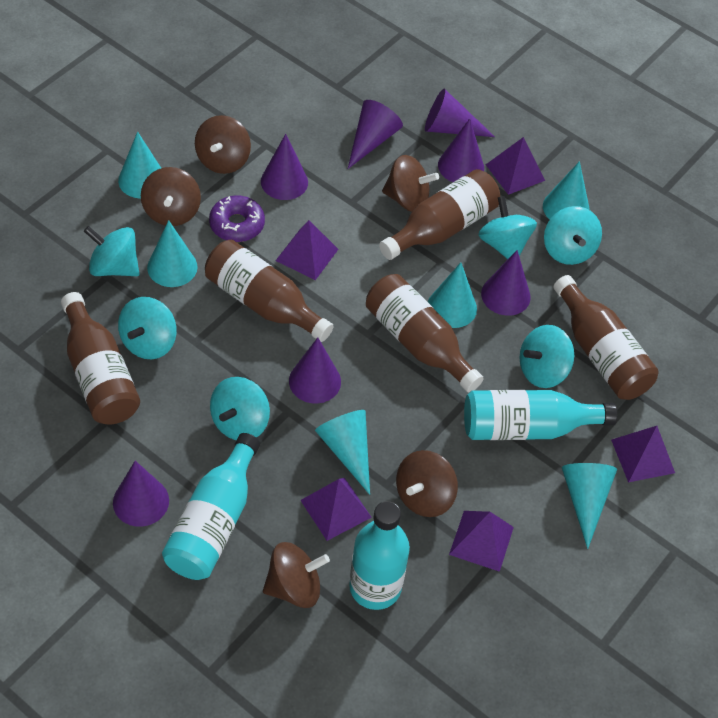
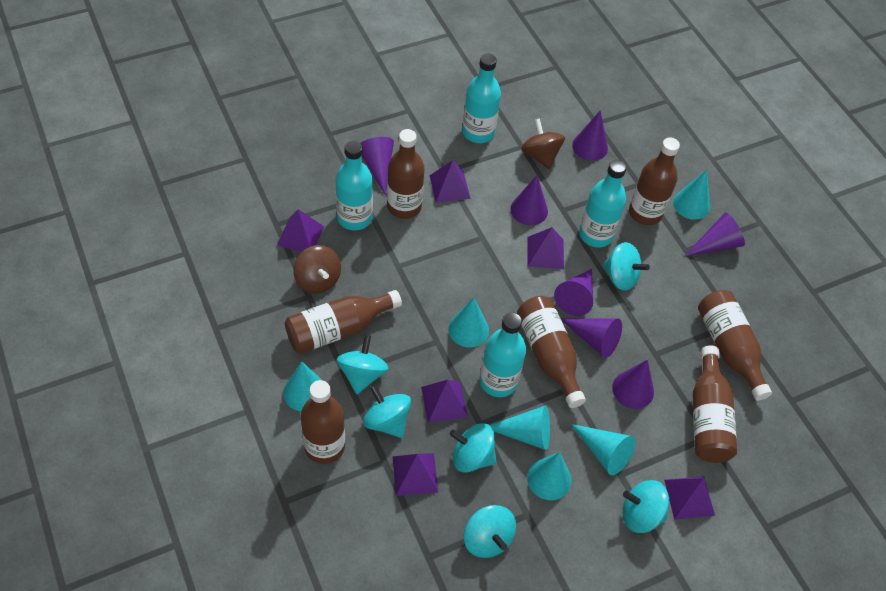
brown bottle: [61,292,140,425] [205,240,333,342] [366,274,484,393] [379,169,500,260] [553,275,659,400] = 5 -> [285,290,402,354] [300,380,345,464] [387,129,425,219] [517,296,586,408] [629,138,680,225] [693,345,737,463] [698,290,772,401] = 7
brown spinning top: [141,167,201,226] [195,115,251,174] [263,542,330,608] [382,155,439,212] [396,450,458,517] = 5 -> [293,245,341,294] [521,118,565,169] = 2
purple donut: [209,195,265,242] = 1 -> none = 0
purple pyramid: [275,220,338,280] [300,478,372,541] [449,511,514,572] [486,137,545,195] [611,426,675,482] = 5 -> [277,209,324,252] [393,453,438,496] [421,380,468,423] [430,160,471,203] [527,227,564,269] [664,476,715,520] = 6
turquoise bottle: [162,433,260,580] [349,501,410,610] [464,390,617,440] = 3 -> [335,141,373,230] [462,54,501,143] [480,312,526,397] [579,160,627,247] = 4

